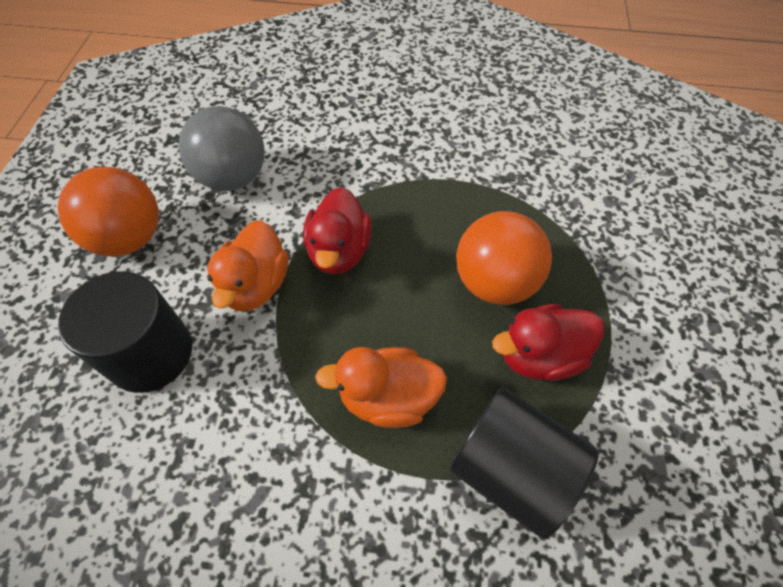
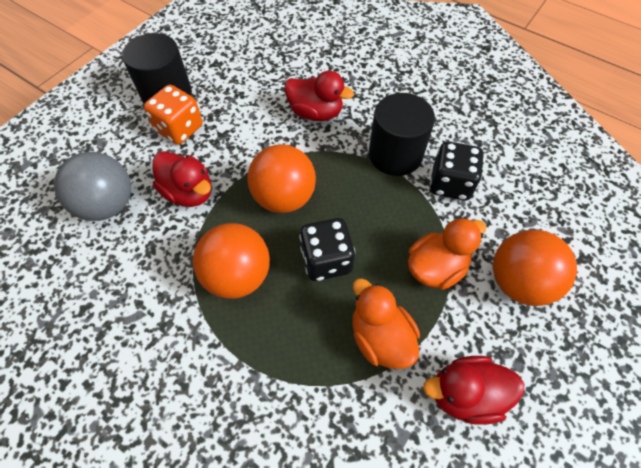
black dice: none = 0 -> [299,218,355,281] [430,141,484,200] = 2
orange ball: [57,167,159,256] [456,211,552,305] = 2 -> [193,223,270,299] [247,144,316,213] [493,230,577,306] = 3
orange dice: none = 0 -> [144,85,203,144] = 1
red duck: [303,187,372,274] [492,304,604,381] = 2 -> [153,151,212,207] [284,70,354,121] [423,356,525,425] = 3

